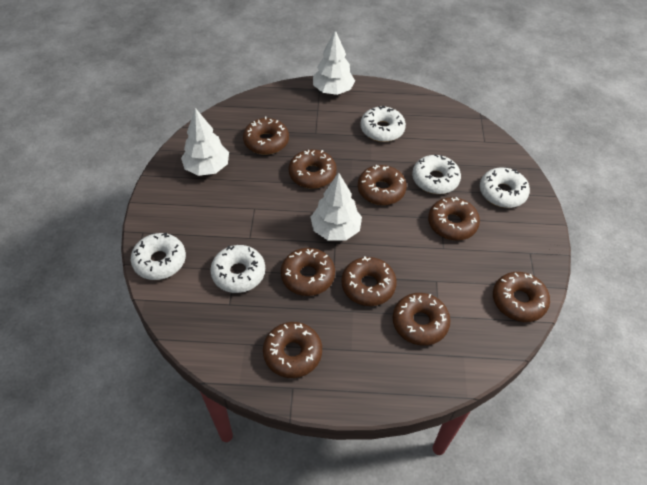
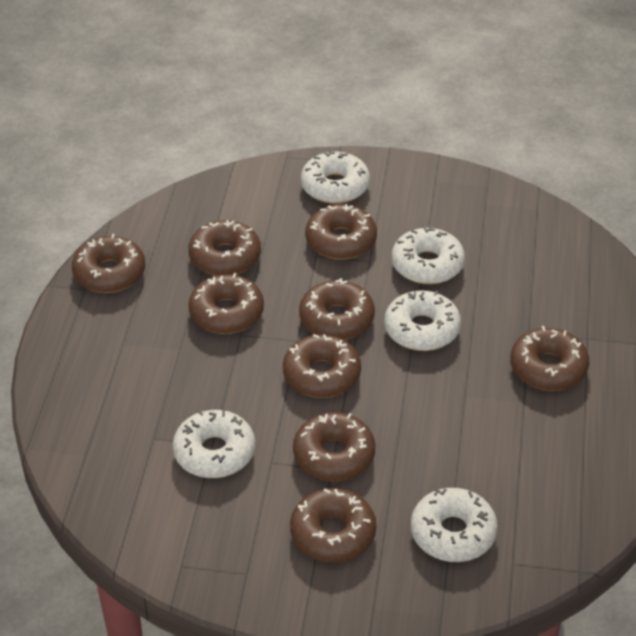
white tree: [181,108,229,176] [310,173,362,241] [313,30,355,95] = 3 -> none = 0

